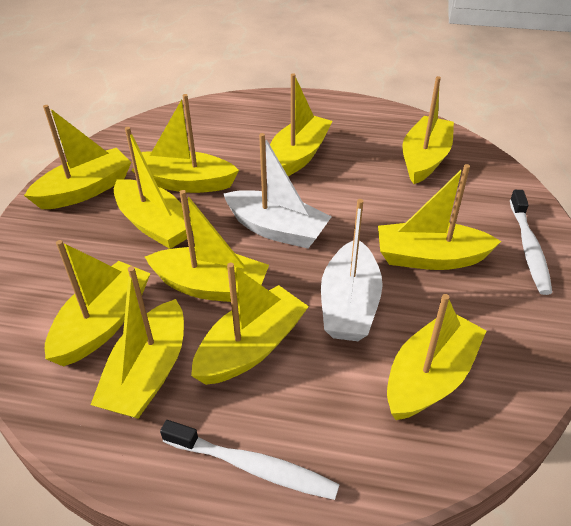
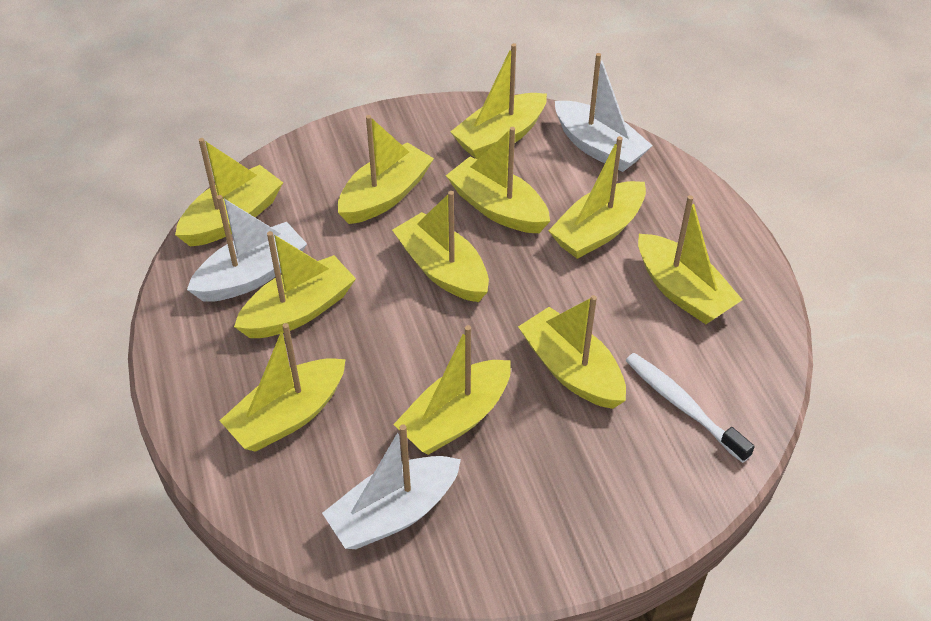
white boat: [224,133,332,248] [321,199,383,341] = 2 -> [187,195,307,302] [322,424,461,549] [555,53,653,172] = 3
white toothbrush: [160,420,340,500] [510,190,553,295] = 2 -> [625,353,755,463] = 1

